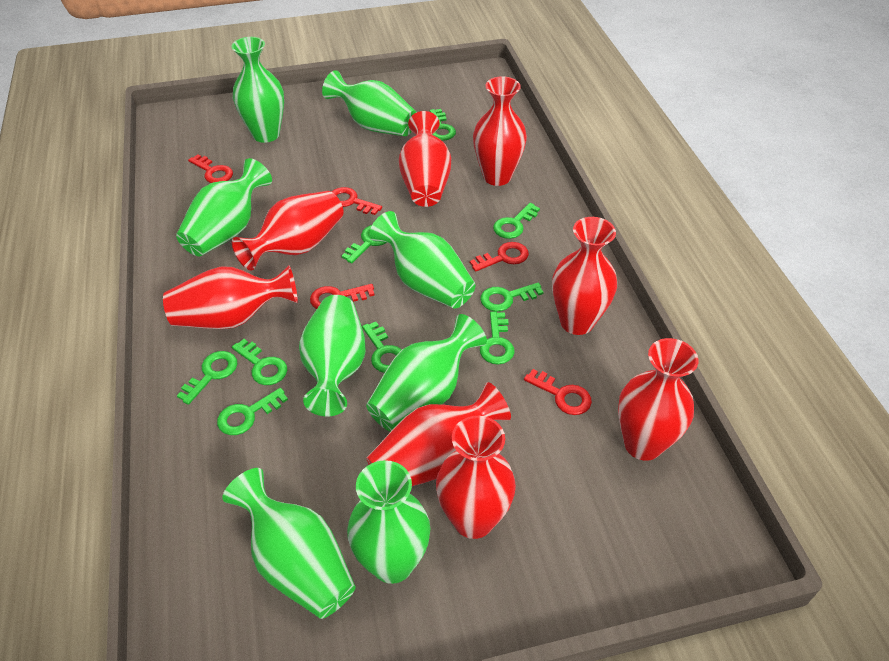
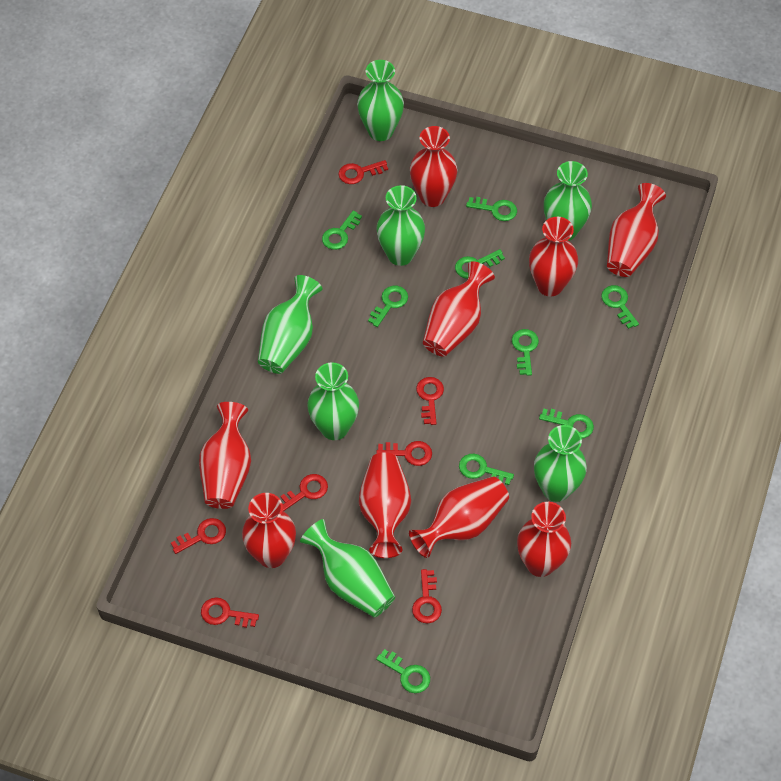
green vase: [176,158,272,256] [222,468,356,619] [232,37,284,143] [299,295,366,416] [322,70,417,136] [347,460,430,584] [366,314,487,432] [369,211,476,309] = 8 -> [258,275,322,374] [300,519,395,617] [307,362,359,440] [357,60,404,141] [376,185,425,266] [534,425,587,502] [544,161,592,241] = 7
red key: [188,154,233,183] [310,284,375,309] [332,187,382,215] [470,242,529,272] [524,369,592,415] = 5 -> [171,518,226,554] [201,598,259,628] [280,474,328,511] [338,160,388,184] [376,441,432,466] [412,569,442,623] [416,377,444,425] = 7
red vase: [163,266,298,329] [232,191,344,271] [366,382,511,486] [399,111,451,207] [436,416,516,539] [473,76,527,186] [552,217,617,335] [618,338,699,461] = 8 -> [199,402,251,509] [242,493,296,568] [359,453,411,558] [409,477,509,558] [410,126,457,207] [423,261,495,357] [517,502,571,577] [529,217,578,297] [607,183,666,277] = 9

